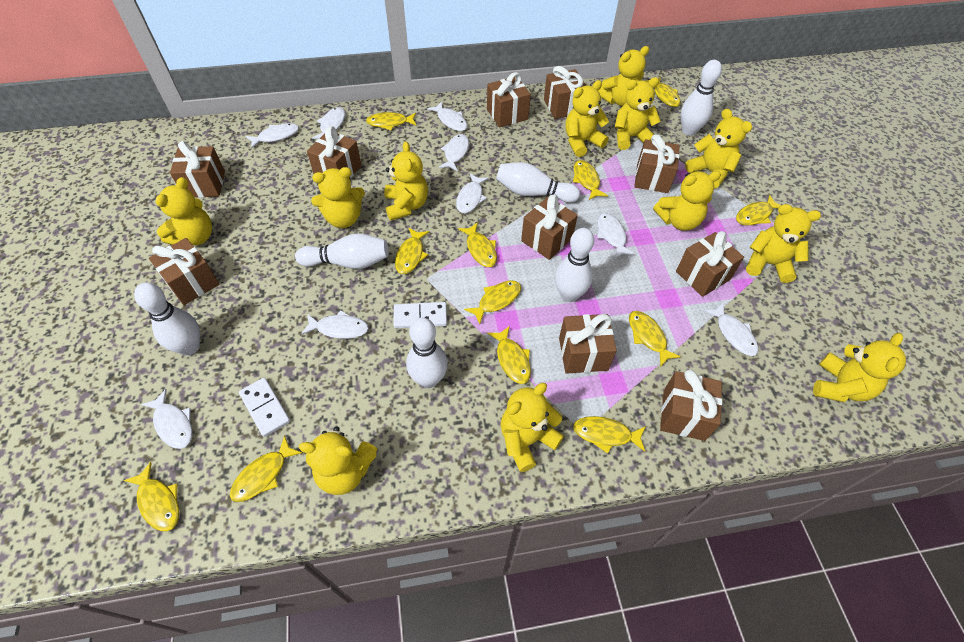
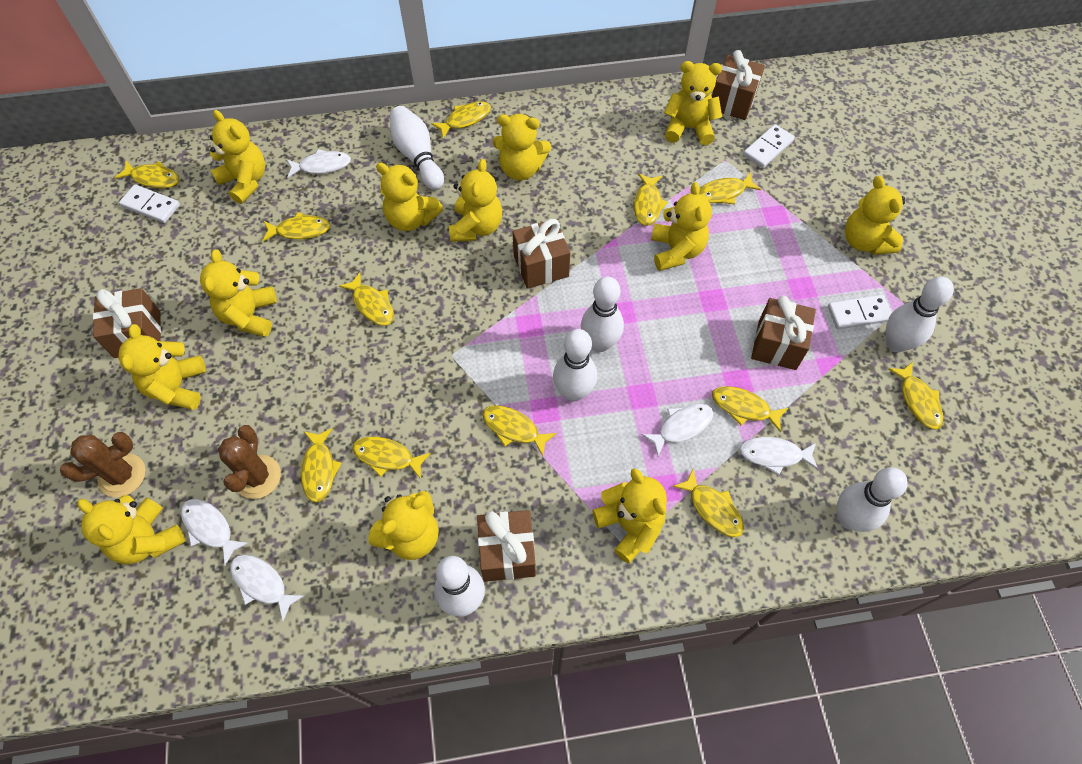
brown cactus: none = 0 -> [60,432,146,497] [218,425,281,499] = 2
brown gift: [149,238,220,305] [170,141,225,198] [307,126,362,179] [487,72,531,127] [521,194,578,260] [544,66,586,119] [559,314,617,374] [634,134,679,193] [660,370,722,441] [676,231,744,297] = 10 -> [93,288,161,358] [477,510,536,582] [512,219,570,289] [712,50,765,120] [751,296,816,370] = 5
white domino: [239,378,290,437] [393,302,447,328] = 2 -> [119,184,180,223] [743,124,795,168] [828,295,892,330] = 3
white fish: [141,389,192,449] [246,123,299,149] [301,310,369,339] [312,107,345,139] [427,101,468,131] [439,134,469,172] [456,173,489,213] [597,213,635,259] [704,303,758,356] = 9 -> [181,499,249,566] [230,555,304,622] [286,149,351,178] [642,404,714,456] [739,437,818,475] = 5

